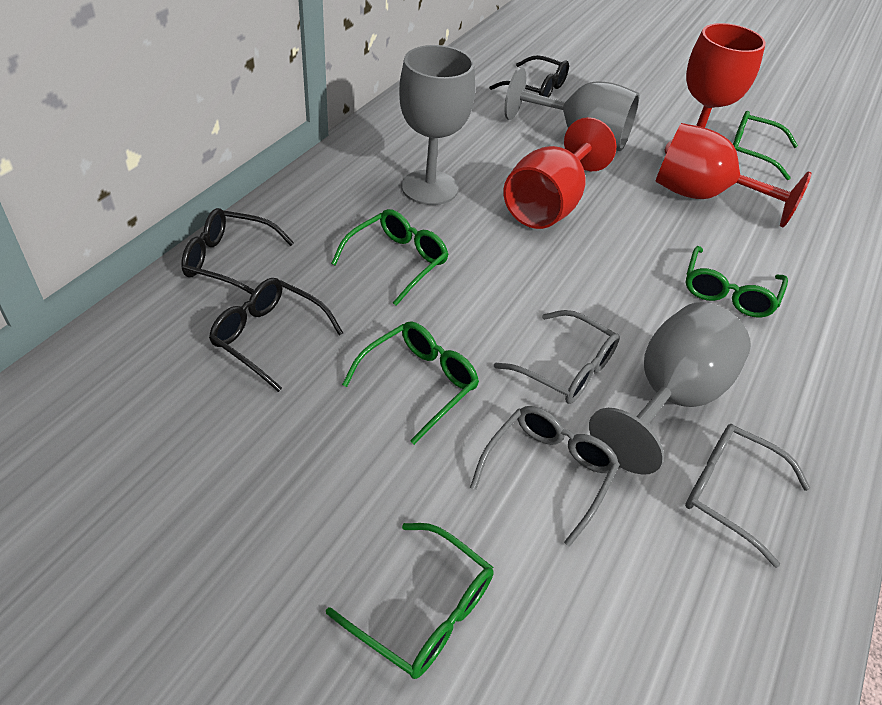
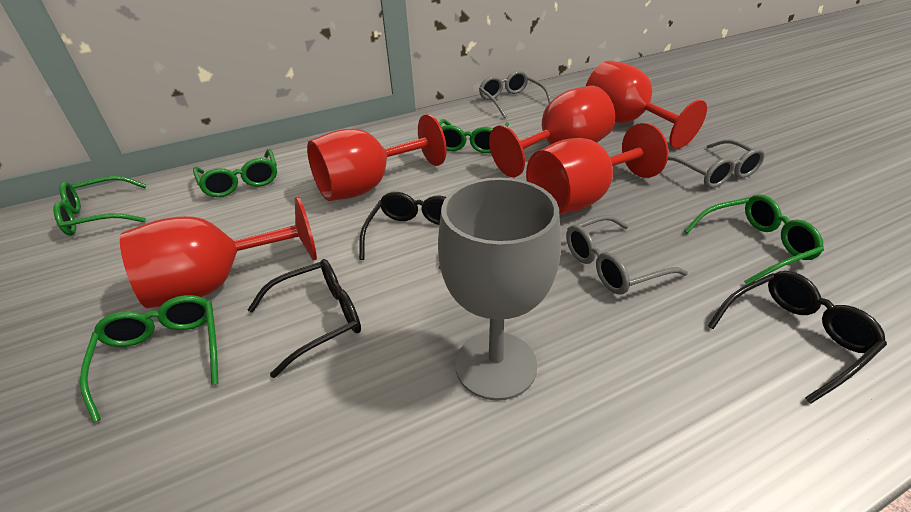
grey goblet: [399,45,475,205] [504,67,639,151] [589,302,751,475] = 3 -> [438,178,561,401] = 1
red goblet: [503,117,617,229] [655,123,811,228] [665,23,766,154] = 3 -> [120,196,317,308] [307,114,446,201] [489,85,615,177] [526,123,669,214] [586,61,707,149] = 5

